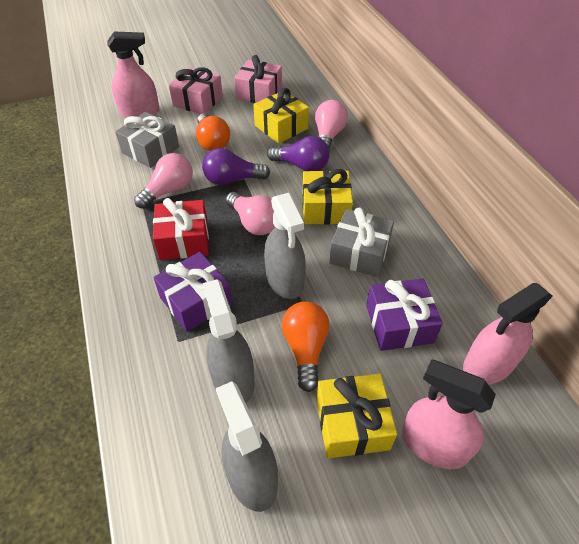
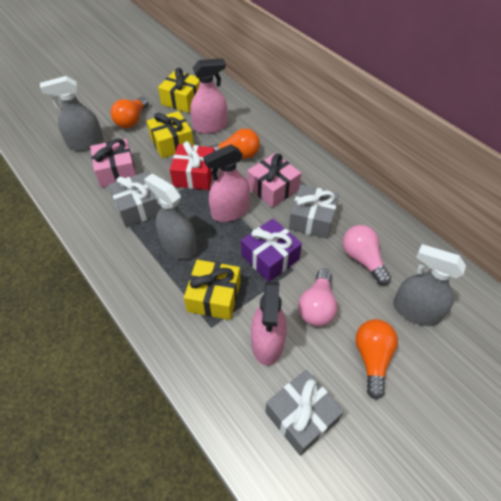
grey gift: [115,112,179,168] [329,207,394,277] = 2 -> [108,172,162,227] [266,370,344,456] [289,185,339,239] = 3
orange light bulb: [196,113,230,151] [282,301,329,392] = 2 -> [111,96,149,128] [209,128,260,159] [355,319,398,399] = 3
pink light bulb: [134,153,193,209] [226,192,275,235] [315,100,348,150] = 3 -> [298,269,338,326] [343,225,391,285] = 2
purple gift: [153,252,232,332] [366,278,443,351] = 2 -> [241,218,302,281] = 1
purple light bulb: [202,148,270,185] [267,136,330,171] = 2 -> none = 0

